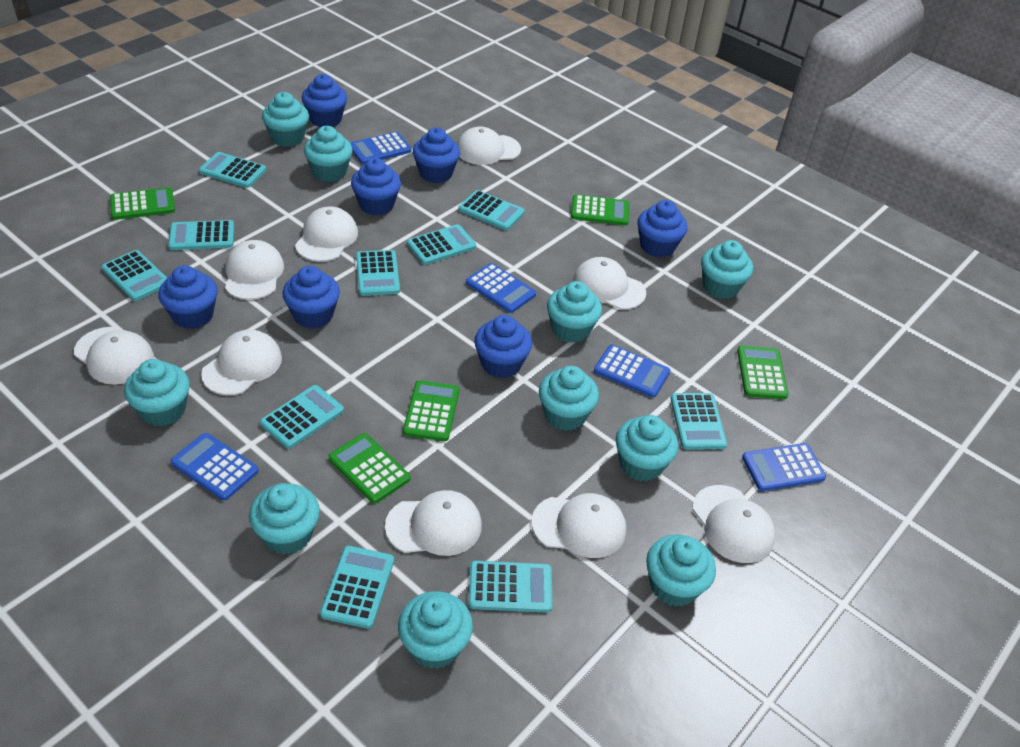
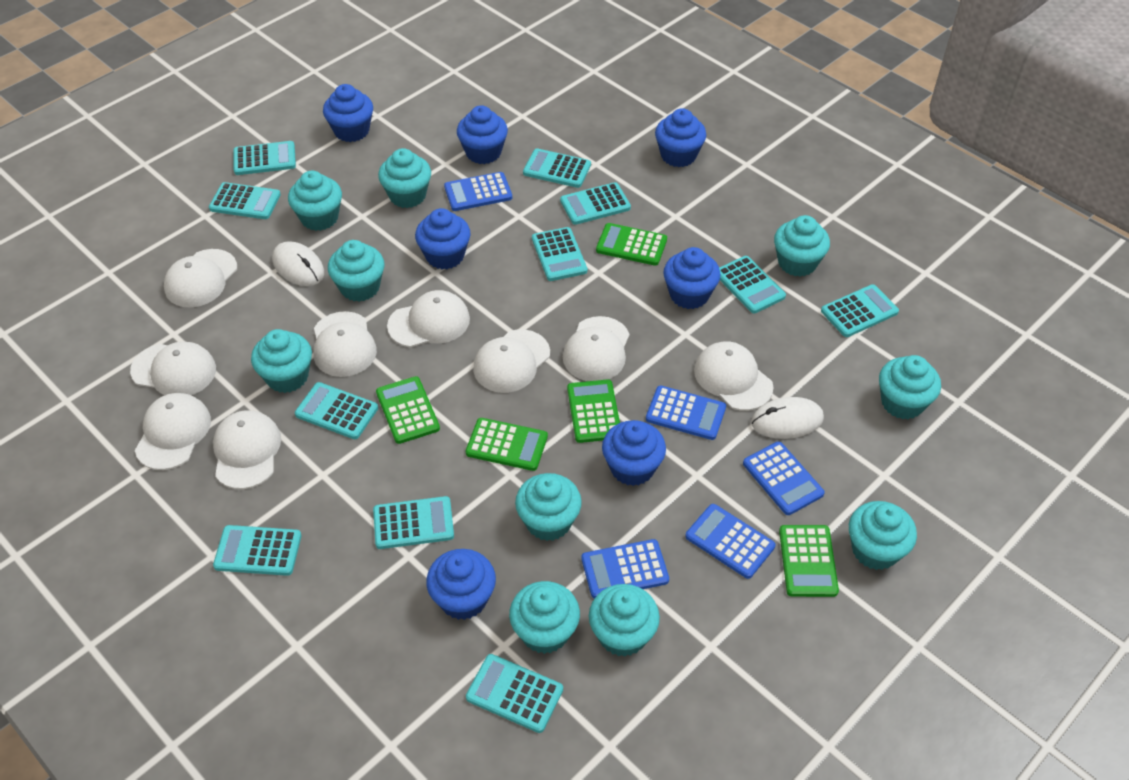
turquoise calculator: [101,250,167,301] [168,220,234,250] [199,152,266,188] [260,385,344,449] [320,546,394,629] [356,250,400,296] [407,224,476,265] [459,190,525,230] [468,560,553,613] [670,393,727,449] = 10 -> [209,182,281,219] [213,525,302,576] [233,141,296,175] [295,382,378,439] [373,496,454,549] [466,654,563,733] [523,149,591,188] [532,227,587,281] [560,182,631,225] [719,256,786,314] [821,284,899,337] = 11
white mouse: none = 0 -> [272,241,324,286] [751,397,824,439] = 2

